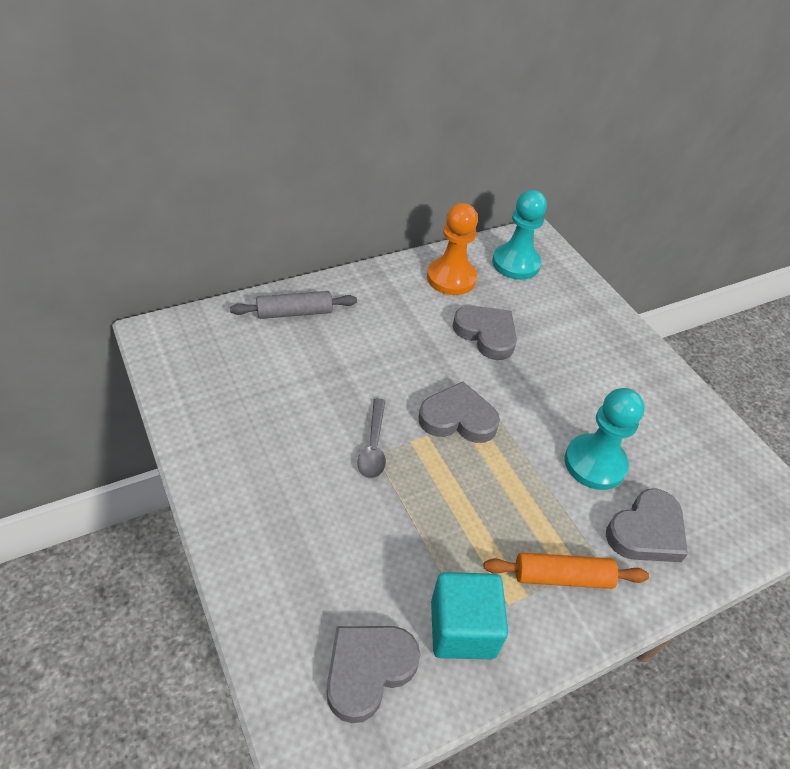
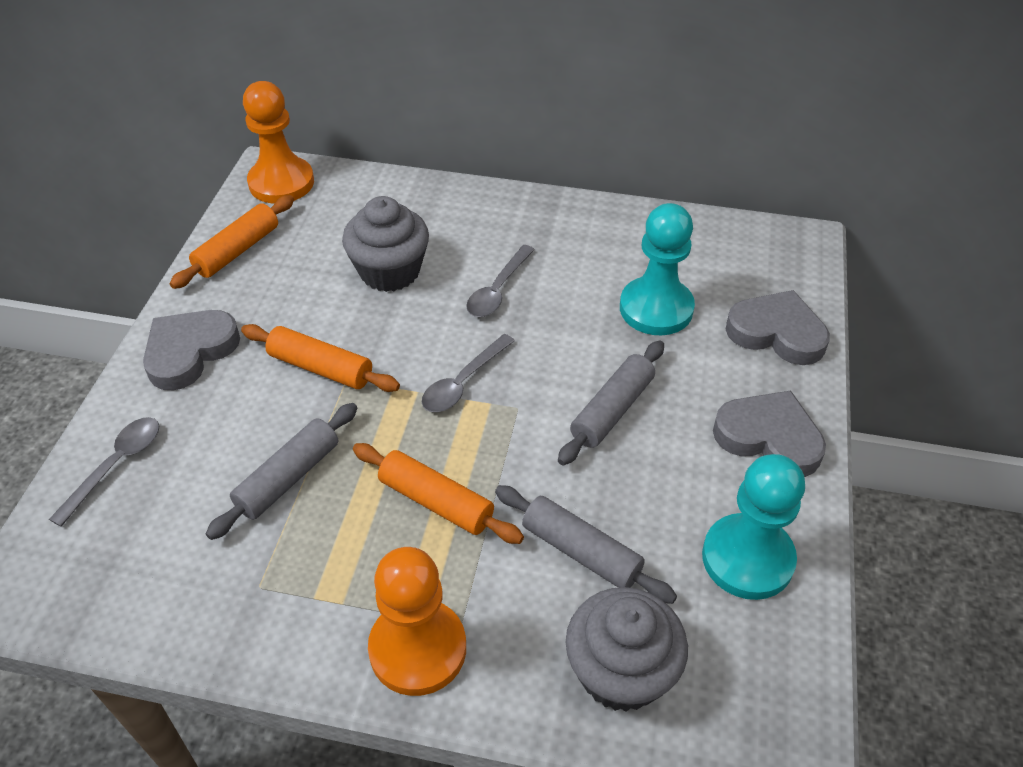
grey cupcake: none = 0 -> [342,196,429,292] [566,587,688,712] = 2
grey heart: [327,626,420,723] [419,382,500,443] [453,305,517,360] [606,488,688,562] = 4 -> [143,310,240,391] [713,390,826,477] [725,290,830,365] = 3
grey rolling pin: [230,291,357,319] = 1 -> [206,403,357,540] [495,485,677,604] [558,341,664,465] = 3
grey spoon: [358,398,386,479] = 1 -> [49,417,159,527] [422,334,515,412] [466,245,535,317] = 3
orange pawn: [427,203,478,295] = 1 -> [243,81,314,204] [368,547,466,696] = 2
orange rolling pin: [484,552,649,589] = 1 -> [170,195,294,289] [241,324,400,392] [353,443,524,544] = 3
turquoise cube: [431,572,508,659] = 1 -> none = 0

